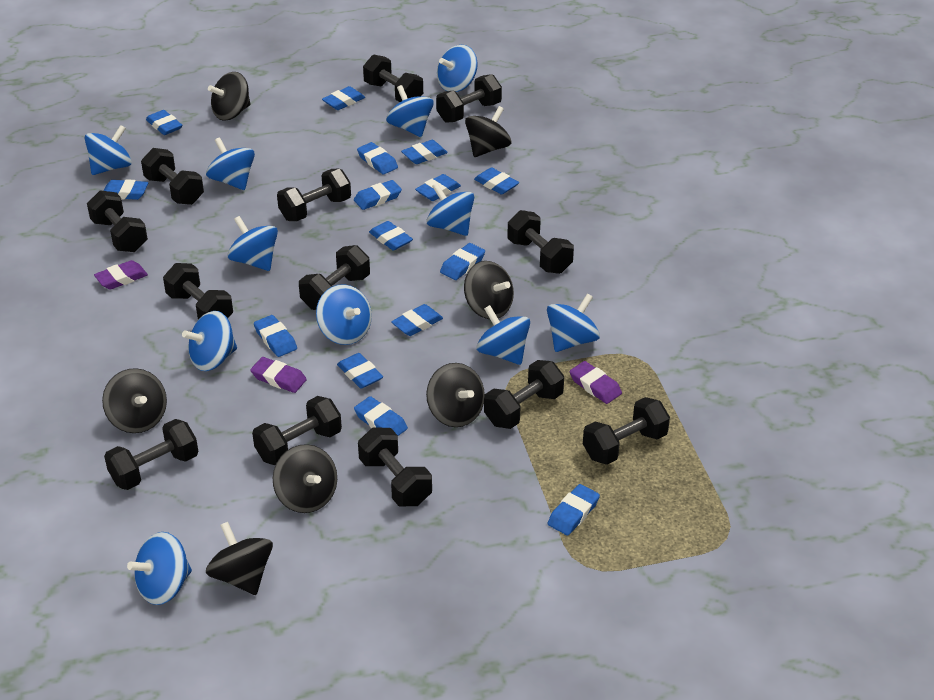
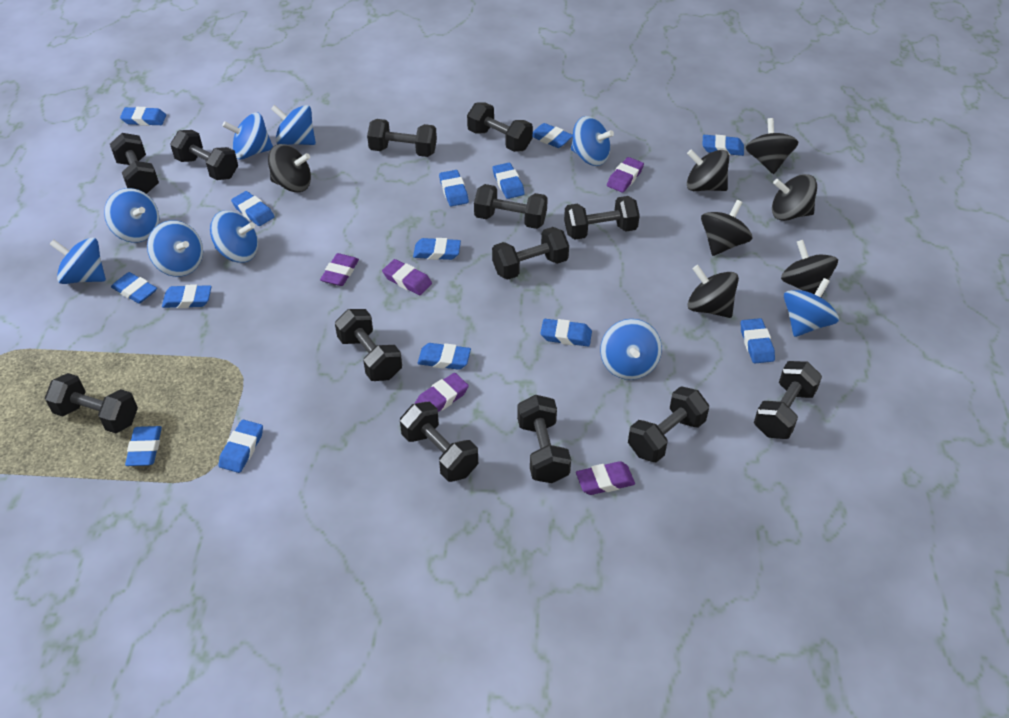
blue eraser: [104,179,148,200] [146,110,182,135] [254,315,297,357] [322,86,365,110] [337,353,383,388] [354,180,402,210] [354,396,408,436] [357,142,398,175] [369,221,413,251] [391,304,443,336] [401,140,448,164] [415,174,461,201] [440,243,485,280] [474,167,519,195] [547,484,600,536] = 15 -> [111,272,157,304] [120,107,166,126] [125,426,162,466] [162,284,212,308] [218,420,263,473] [231,191,274,226] [413,238,461,260] [418,343,471,370] [439,170,469,206] [492,163,525,199] [533,123,573,148] [540,319,592,346] [702,135,744,156] [741,318,775,363] = 14
blue spinning top: [85,125,132,175] [127,532,192,605] [182,311,237,371] [206,137,255,190] [228,216,278,271] [316,284,372,345] [386,85,433,137] [426,183,474,236] [437,45,478,92] [476,305,530,365] [547,293,600,352] = 11 -> [50,238,106,284] [104,188,159,243] [147,220,203,277] [210,210,258,263] [222,113,273,159] [271,105,316,145] [571,116,614,166] [600,319,662,380] [784,278,839,337] = 9
purple eraser: [94,260,148,290] [250,357,307,393] [570,361,622,404] = 3 -> [320,253,359,286] [382,259,432,295] [415,373,469,412] [576,461,635,495] [607,157,644,192] = 5

